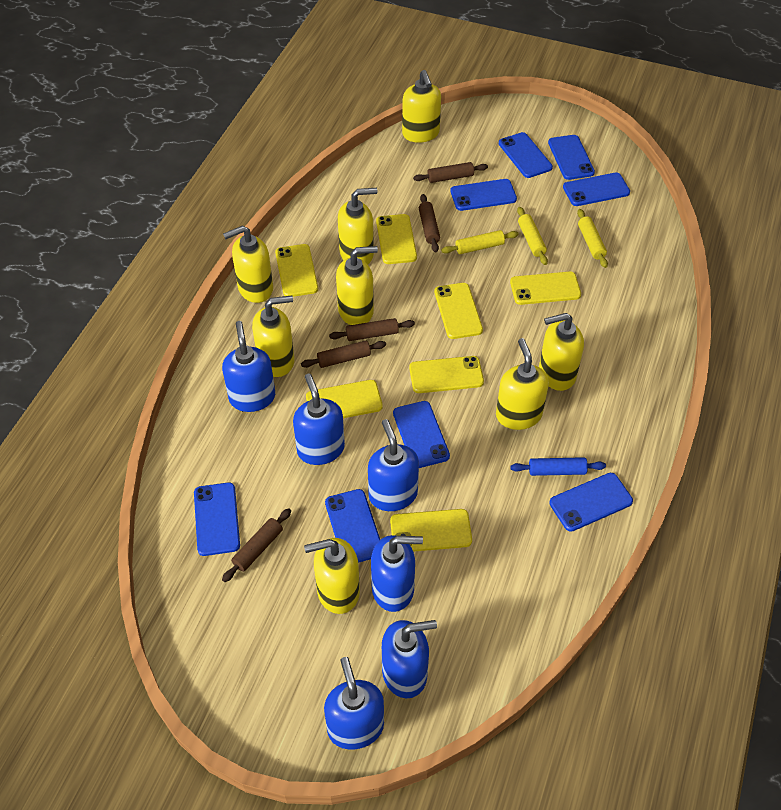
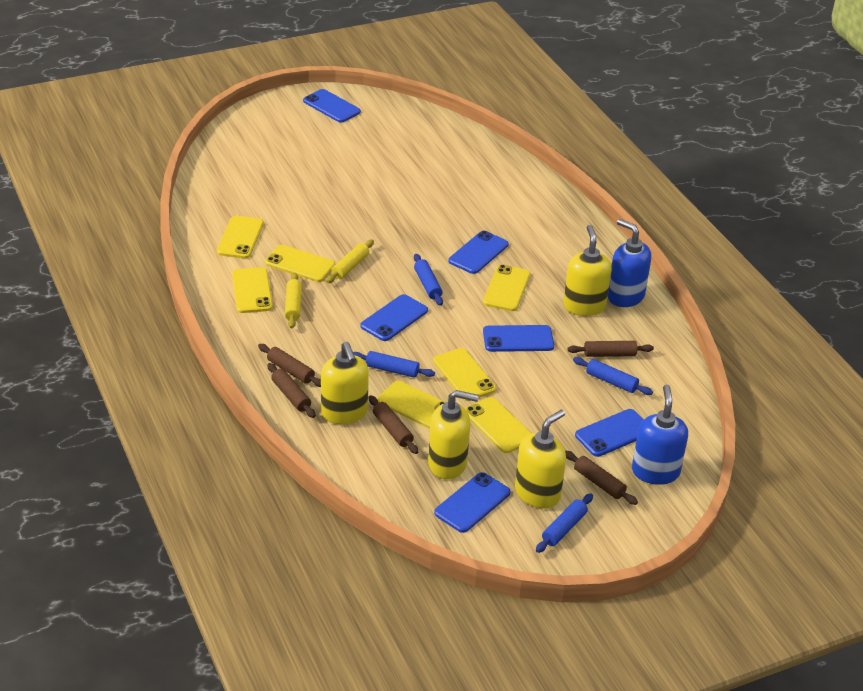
blue phone: [194,482,240,556] [325,489,380,563] [393,401,450,468] [450,179,517,211] [499,132,553,178] [548,135,595,180] [549,473,633,532] [563,172,630,206] = 8 -> [303,89,361,122] [360,294,428,341] [434,472,510,533] [449,231,509,274] [483,325,554,352] [575,409,644,457] = 6
blue rolling pin: [510,457,606,476] = 1 -> [353,351,435,378] [414,254,443,306] [536,493,593,553] [573,357,653,395] = 4
blue soap dispenser: [222,321,275,412] [293,373,345,465] [324,657,384,750] [368,419,419,511] [371,535,423,612] [382,620,437,698] = 6 -> [608,219,651,307] [632,384,688,485] = 2
yellow rolling pin: [441,230,519,254] [517,207,548,265] [577,209,608,268] = 3 -> [285,273,302,328] [326,239,374,283] = 2
yellow soap dispenser: [223,225,273,303] [252,295,294,377] [304,538,360,614] [336,246,378,325] [338,188,377,264] [402,70,441,143] [496,338,549,430] [539,313,584,391] = 8 -> [321,342,369,424] [428,390,479,479] [515,410,566,508] [563,225,612,316] = 4

